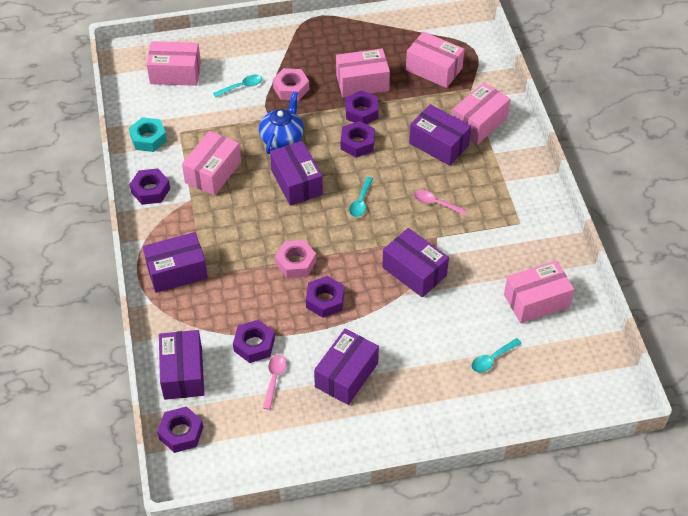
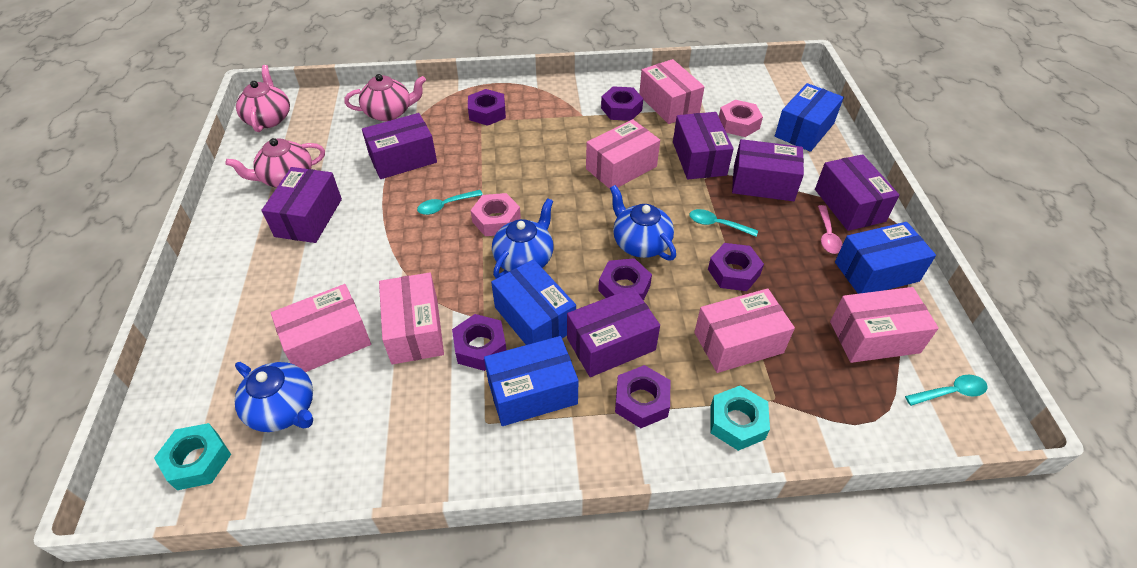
blue box: none = 0 -> [484,336,579,426] [491,259,576,345] [775,83,844,152] [835,222,936,294] = 4
blue teapot: [259,91,304,154] = 1 -> [235,362,313,432] [492,198,553,279] [610,185,676,261] = 3
pink spoon: [263,355,287,410] [414,190,467,215] = 2 -> [818,205,842,254] = 1
pink teapot: none = 0 -> [225,138,325,188] [236,65,290,132] [344,74,426,121] = 3
turquoise nut: [129,117,167,152] = 1 -> [154,423,231,490] [710,385,770,451] = 2

